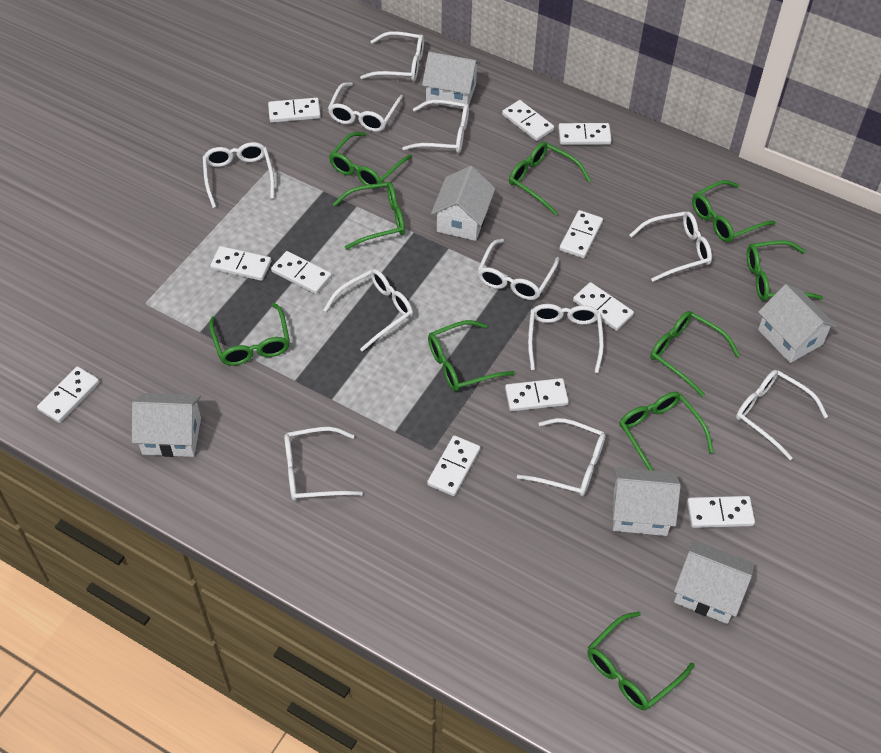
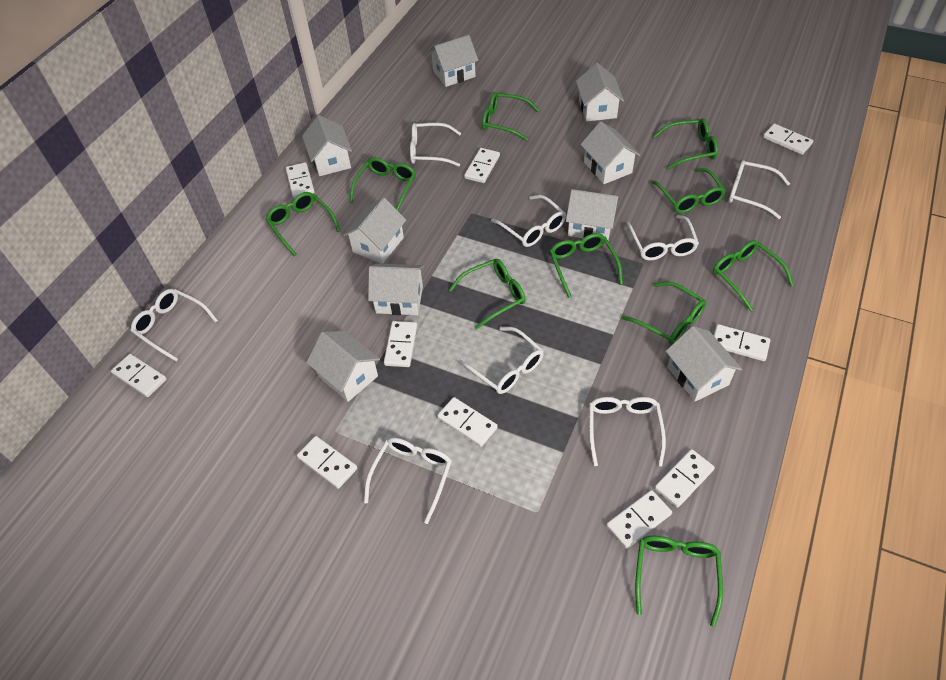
white domino: [37,366,100,423] [210,246,271,281] [268,98,321,123] [271,251,332,294] [427,435,480,496] [502,100,554,141] [505,378,569,411] [558,123,612,145] [559,210,603,258] [573,282,634,331] [687,496,755,528] = 11 -> [111,354,167,397] [286,162,315,198] [297,436,357,489] [384,321,417,367] [437,397,498,447] [464,148,500,183] [606,490,672,549] [654,449,715,508] [714,324,770,361] [763,124,813,155] = 10
white glasses: [203,142,274,208] [284,427,363,501] [324,269,413,352] [328,82,403,132] [360,31,424,81] [402,99,469,153] [477,239,559,300] [517,418,606,496] [528,304,604,373] [629,211,712,282] [736,370,828,460] = 11 -> [131,289,218,361] [364,438,452,524] [410,123,461,167] [458,327,544,394] [491,195,566,247] [589,397,666,467] [626,215,699,260] [729,160,790,219] = 8
white house: [132,393,201,457] [422,52,481,109] [431,166,496,241] [613,467,681,536] [674,540,754,624] [758,284,837,363] = 6 -> [302,115,352,176] [306,331,380,402] [343,197,406,264] [368,263,424,315] [428,35,478,87] [566,189,619,240] [576,63,624,122] [580,121,640,184] [666,326,742,402] = 9

